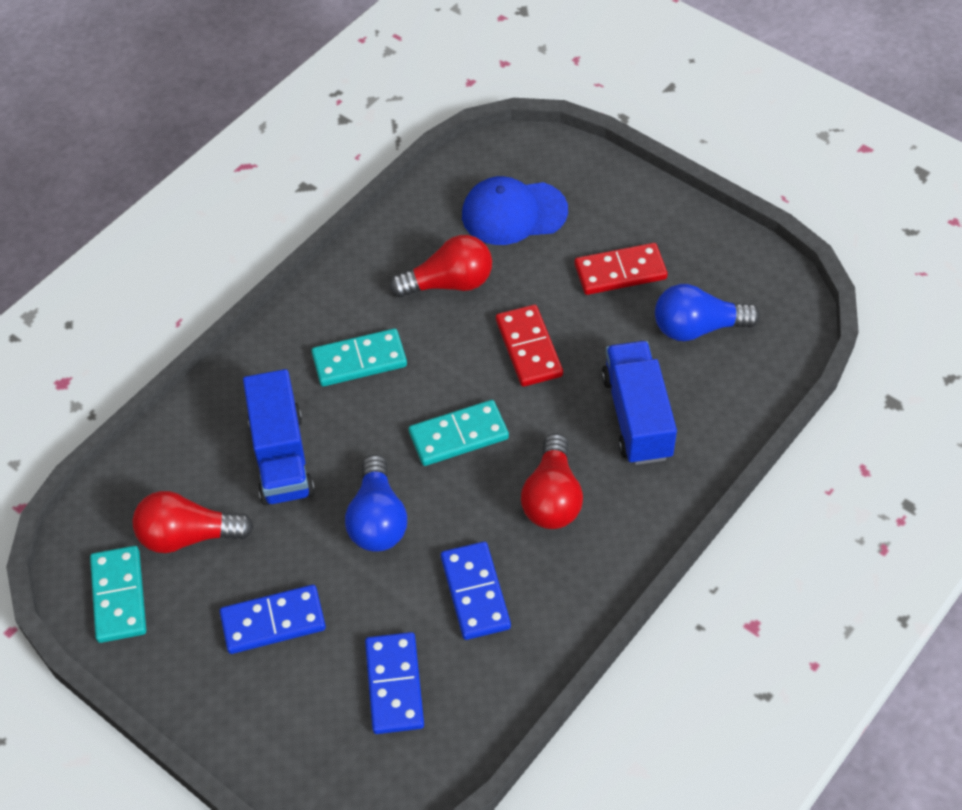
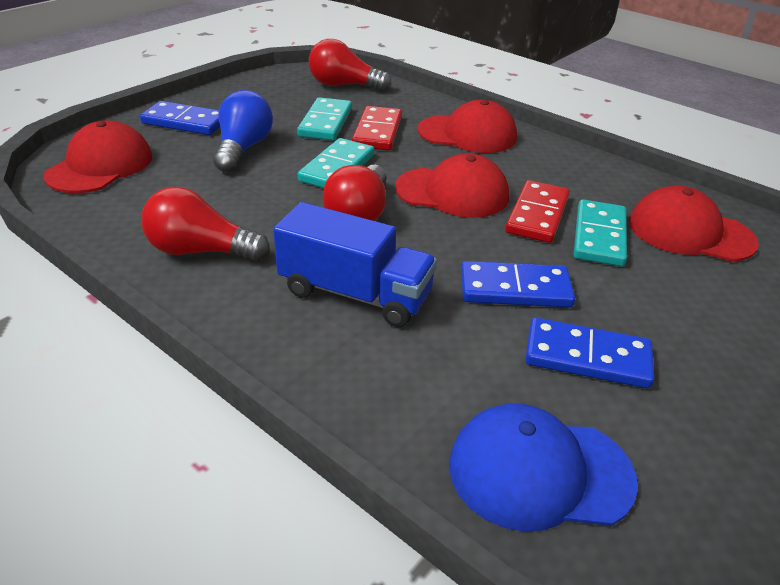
blue light bulb: [345,455,407,552] [655,284,760,341] = 2 -> [213,90,273,172] = 1
blue truck: [243,369,315,506] [601,341,677,465] = 2 -> [273,202,437,327] = 1
red cap: none = 0 -> [43,120,152,193] [395,153,509,218] [418,100,517,153] [629,186,759,262] = 4

